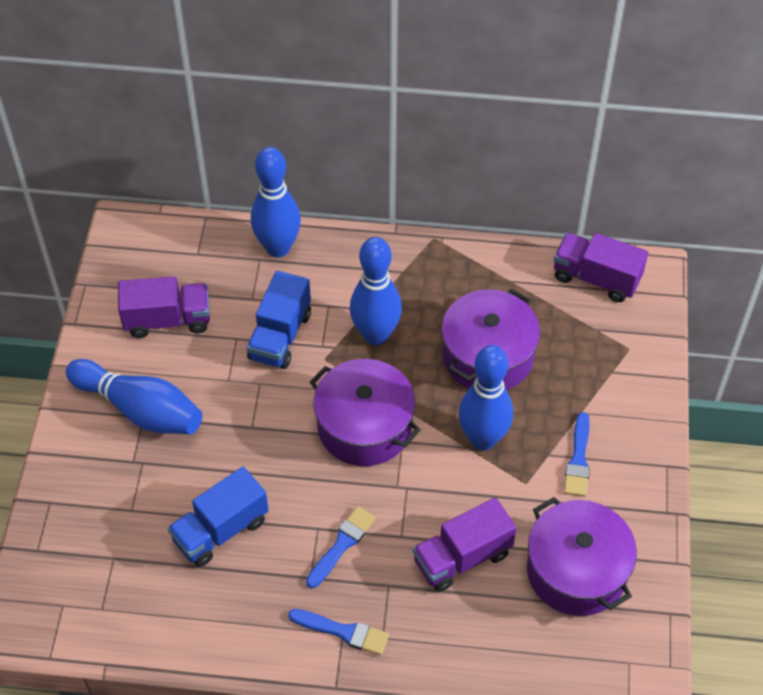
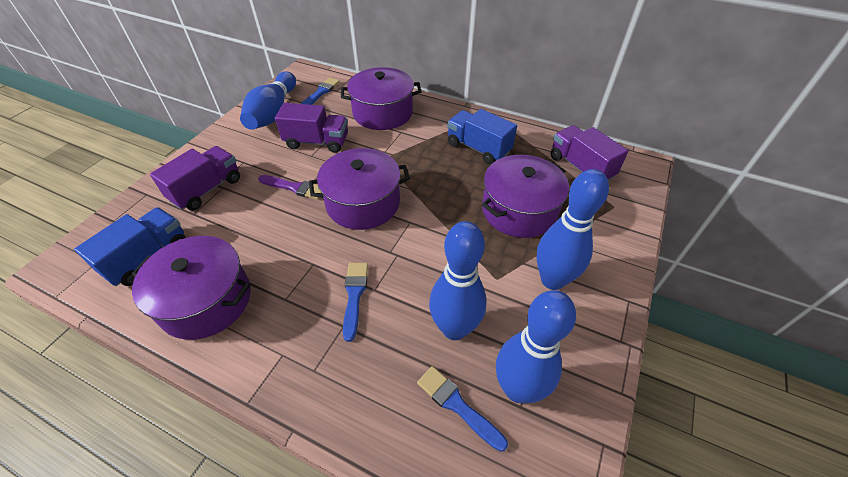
purple brush: none = 0 -> [258,175,321,200] = 1
purple pot: [310,359,421,466] [441,289,540,390] [527,497,637,616] = 3 -> [132,236,251,340] [309,148,410,230] [341,67,422,130] [482,155,569,238] = 4

